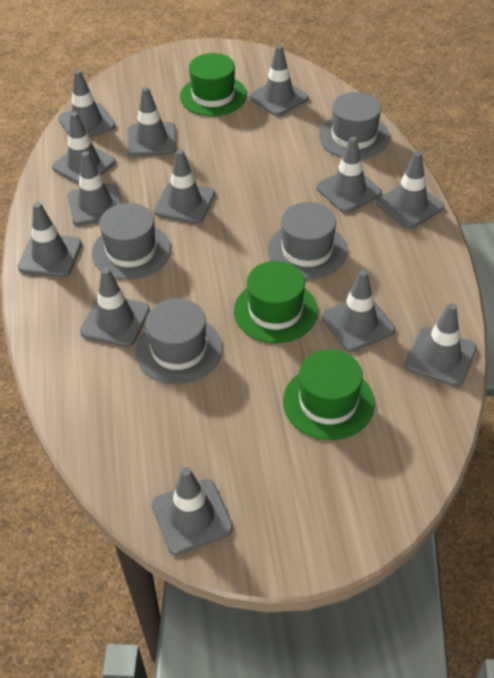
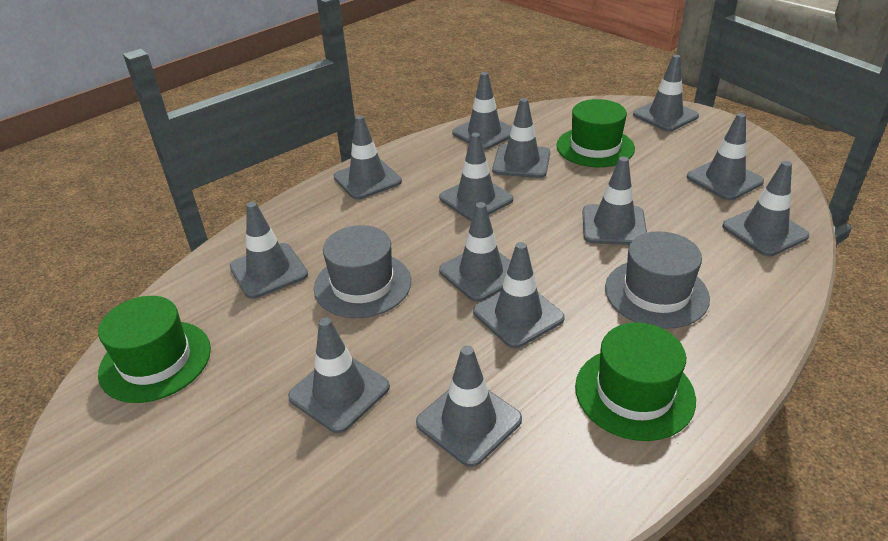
grey hat: [92,203,171,280] [135,299,222,384] [268,202,347,279] [319,92,390,159] = 4 -> [314,225,411,318] [605,231,710,329] = 2

